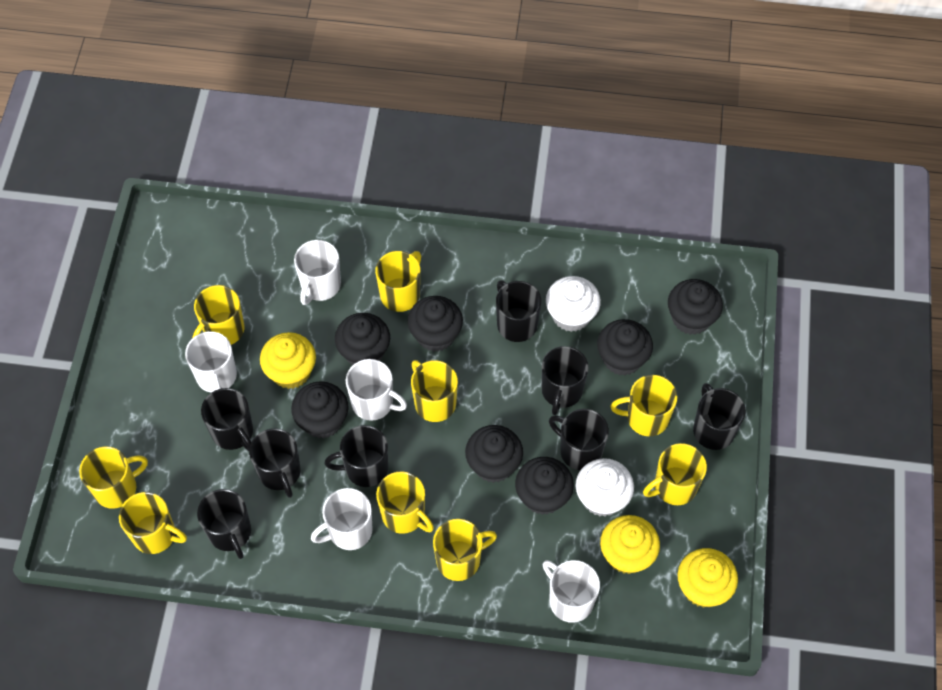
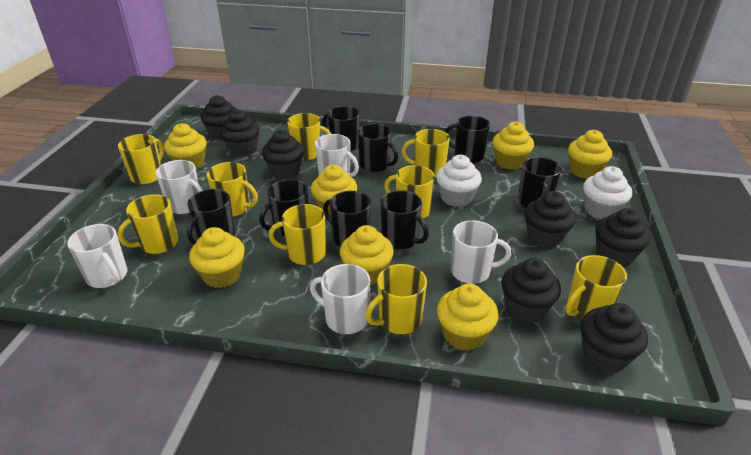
yellow cupcake: [260,332,316,389] [600,515,660,574] [677,548,738,608] = 3 -> [164,123,207,169] [189,227,245,288] [311,165,357,216] [340,225,394,285] [437,284,498,351] [493,121,534,170] [568,130,612,179] = 7

